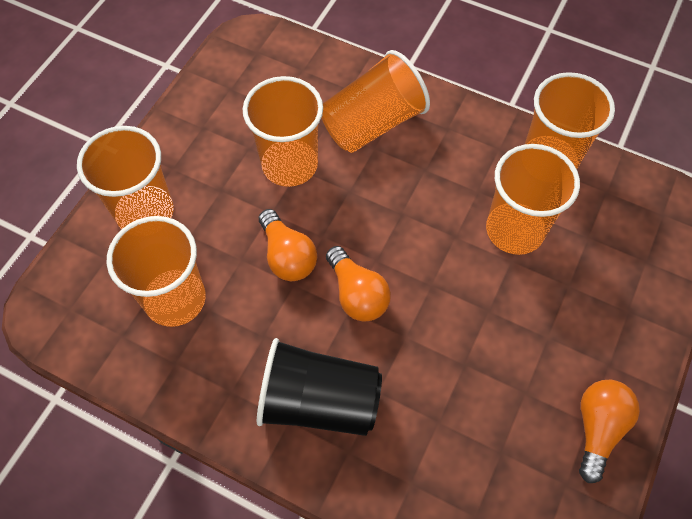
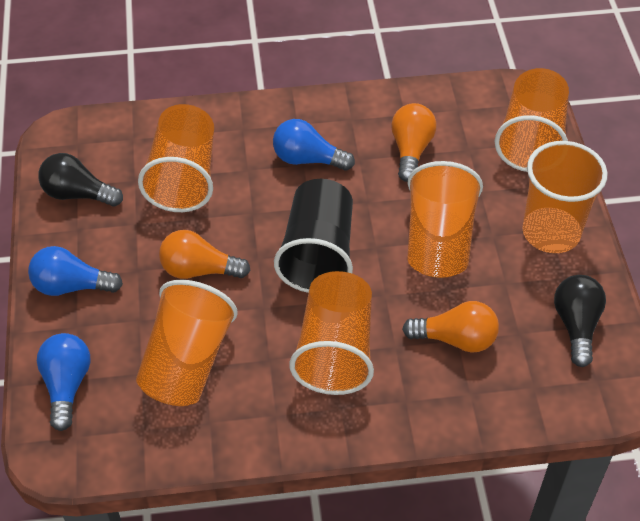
black light bulb: none = 0 -> [38,153,123,207] [554,275,606,367] = 2
blue light bulb: none = 0 -> [28,246,123,296] [37,333,90,431] [273,119,355,171] = 3

